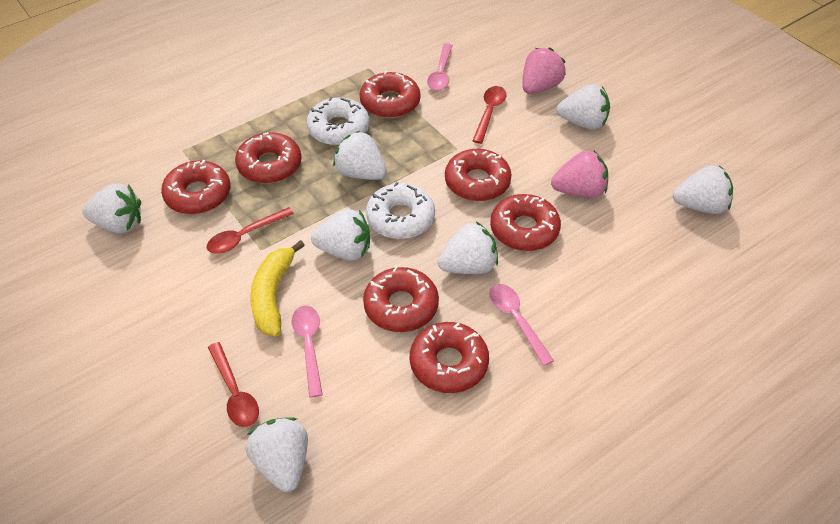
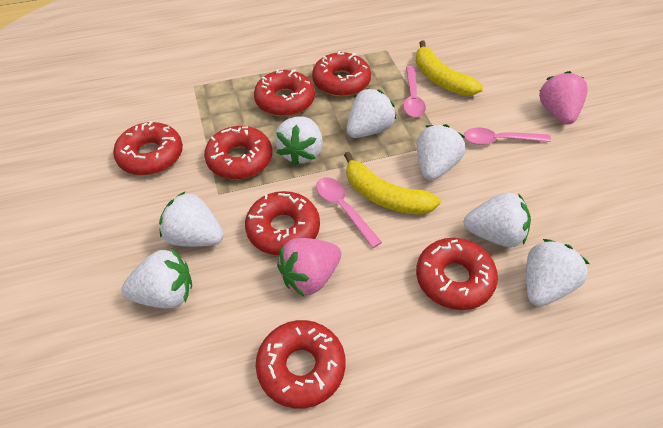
red spoon: [206,207,294,254] [208,342,259,427] [472,86,507,144] = 3 -> none = 0
white donut: [307,97,369,146] [366,182,435,239] = 2 -> none = 0
yellow banana: [250,240,305,337] = 1 -> [344,152,441,215] [416,40,483,96] = 2

